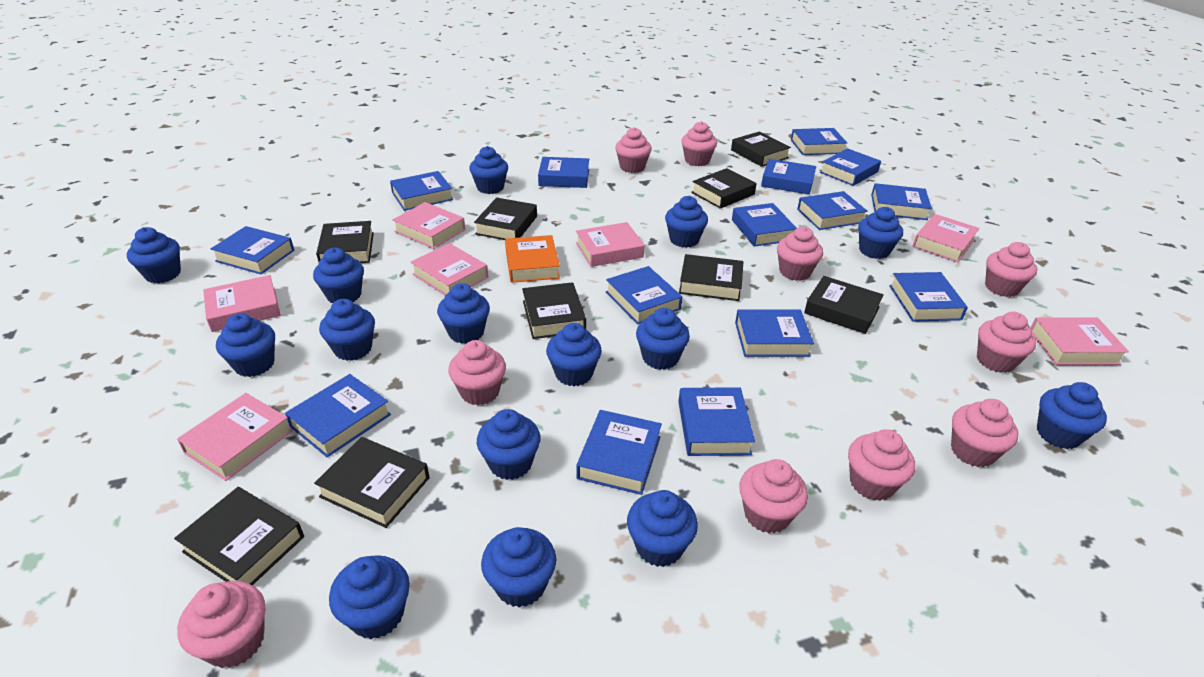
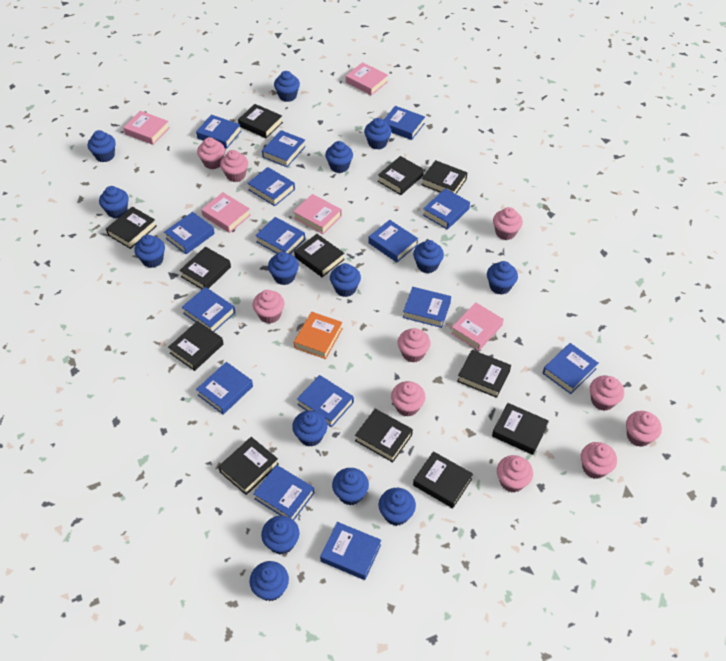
black book: [174,487,304,585] [314,437,430,528] [316,221,374,263] [474,198,537,240] [522,282,586,339] [679,254,743,301] [691,168,757,209] [731,131,791,167] [804,276,884,334] = 9 -> [106,207,157,249] [168,321,224,371] [179,247,231,289] [218,437,279,495] [238,104,283,138] [294,234,345,277] [355,409,413,462] [378,156,424,195] [413,451,473,508] [421,160,468,194] [457,350,511,398] [492,403,549,455] = 12
pink book: [177,393,292,481] [203,275,281,332] [392,202,465,249] [410,243,488,296] [576,222,644,267] [913,214,979,262] [1031,317,1129,365] = 7 -> [123,111,170,145] [201,192,251,233] [293,194,342,234] [346,62,388,96] [451,302,503,351] = 5

